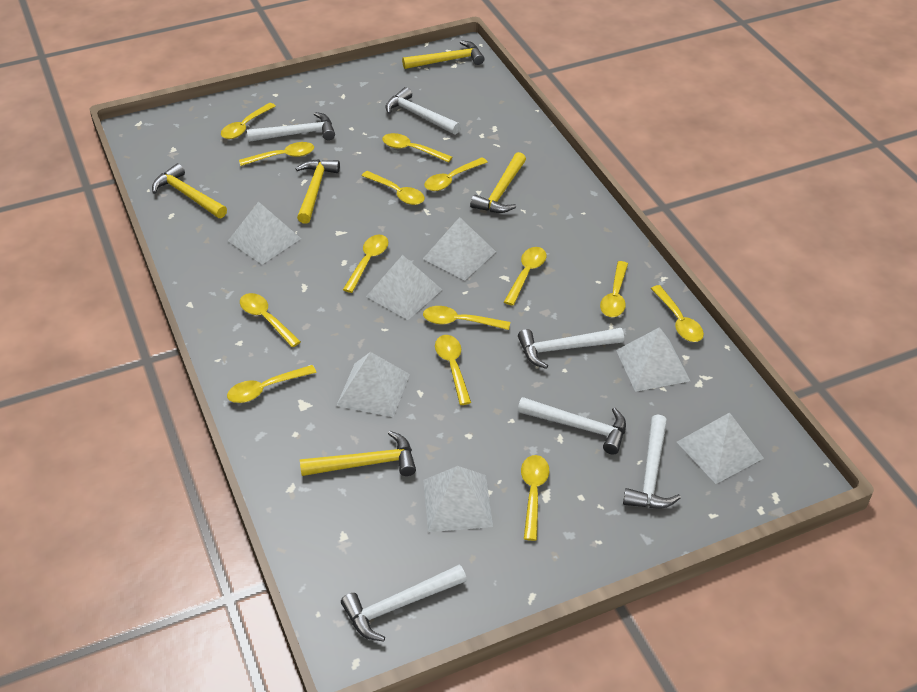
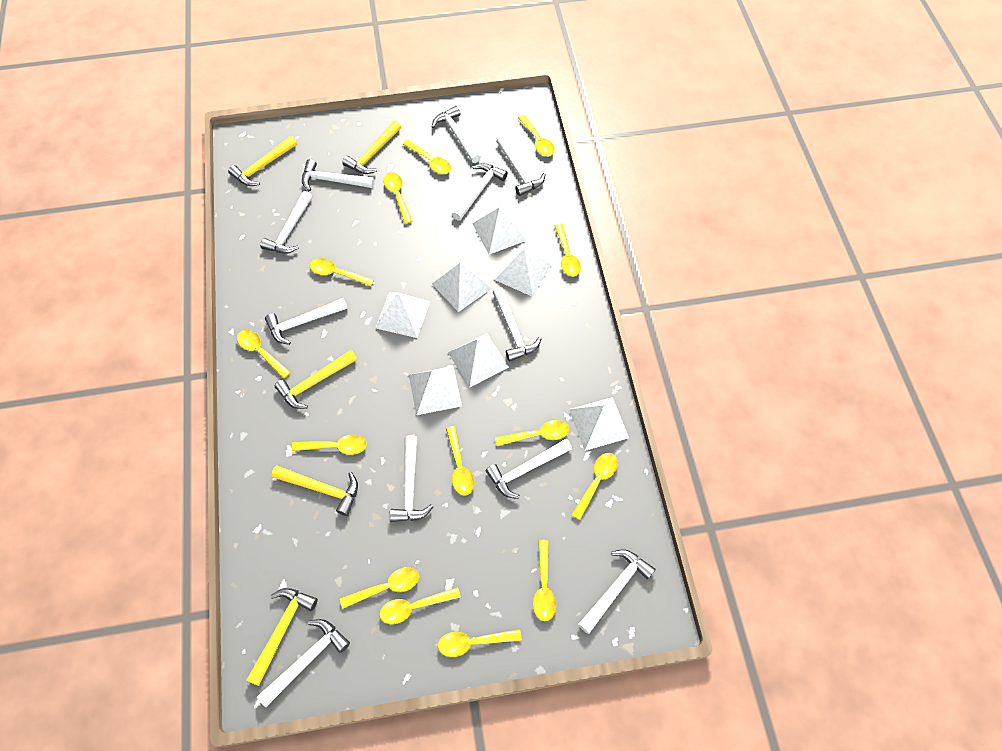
white hammer: [247,112,335,142] [341,565,467,642] [386,87,461,135] [518,328,624,369] [518,397,626,455] [623,414,681,509] = 6 -> [257,619,350,707] [260,191,312,254] [265,298,348,345] [302,159,375,191] [389,435,433,522] [432,106,481,163] [452,163,508,221] [486,439,572,499] [493,287,542,361] [496,135,546,196] [578,549,656,634] = 11

